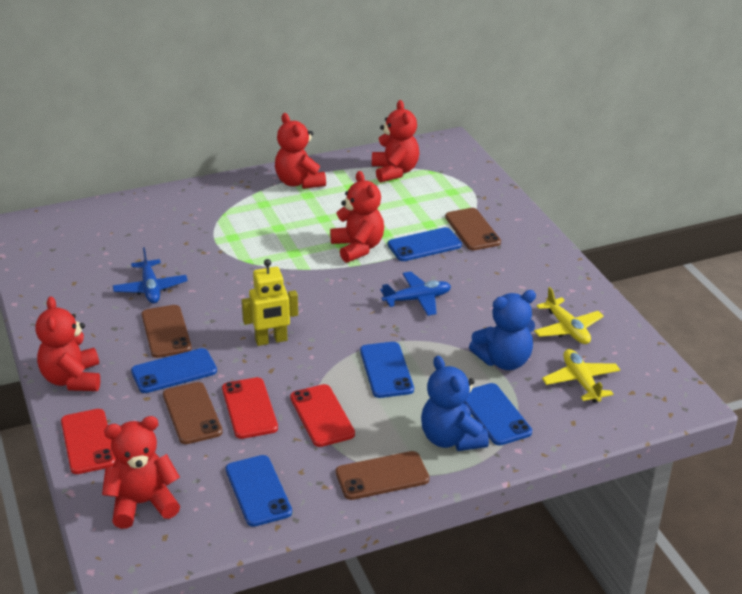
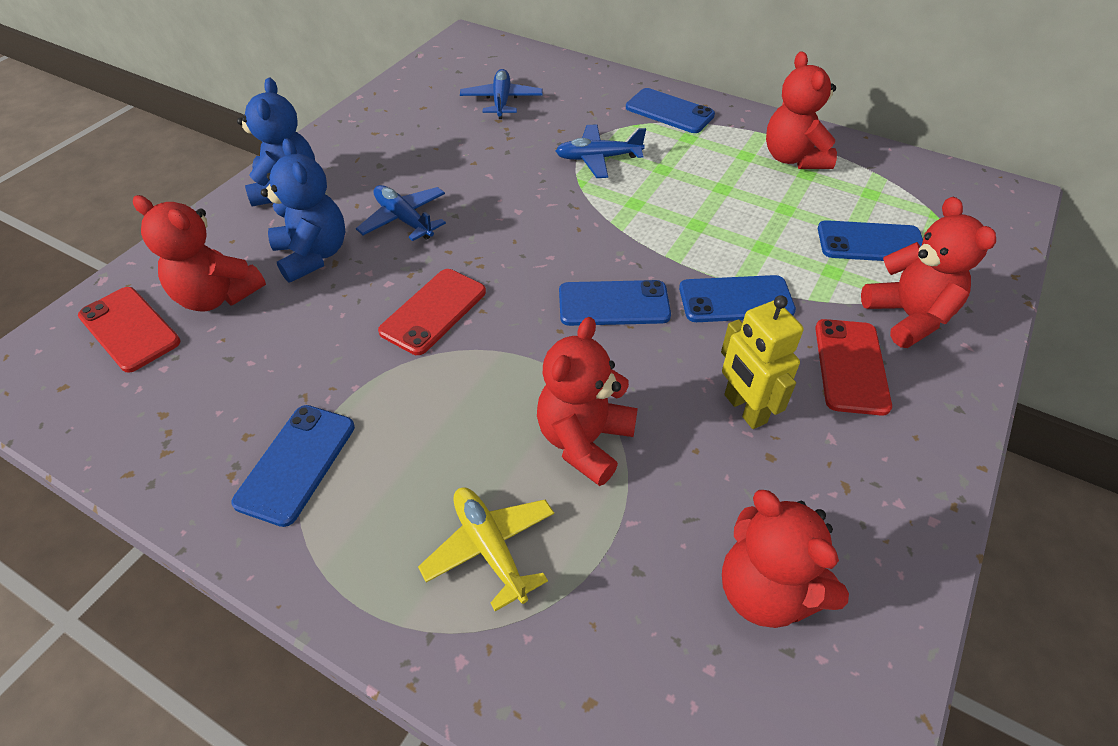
blue plane: [113,247,188,304] [380,271,451,316] = 2 -> [356,185,446,241] [460,69,543,119] [556,124,646,178] = 3
brown phone: [142,305,192,358] [163,382,223,444] [336,451,429,500] [445,208,501,250] = 4 -> none = 0
yellow plane: [534,287,604,344] [542,349,620,403] = 2 -> [418,487,554,611] = 1

